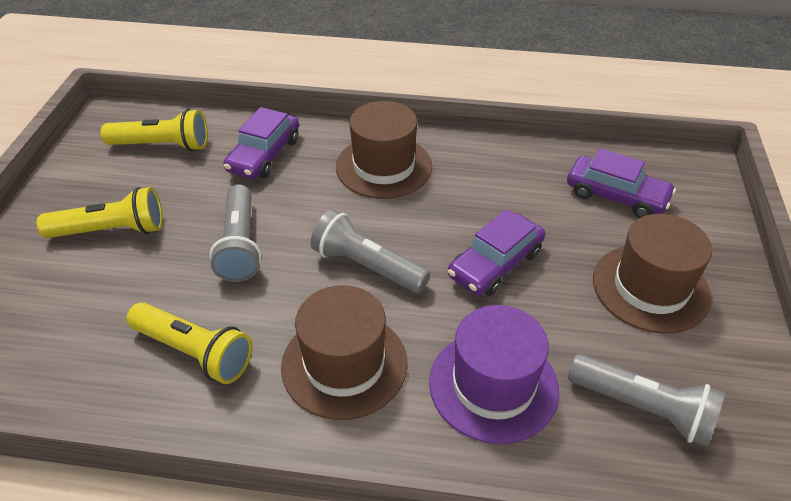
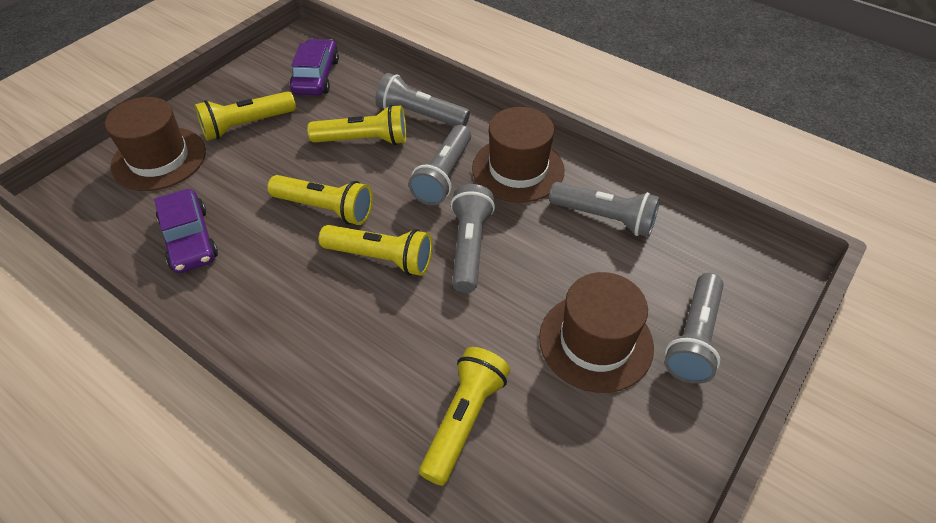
grey flashlight: [209,184,261,282] [310,209,430,293] [568,354,725,447] = 3 -> [375,73,470,126] [408,125,471,205] [451,184,495,293] [549,182,660,237] [664,273,724,384] = 5
purple car: [223,107,299,179] [448,209,545,296] [567,148,676,218] = 3 -> [154,189,218,273] [290,39,339,95] = 2
purple hat: [429,305,559,444] = 1 -> none = 0
yellow flashlight: [37,187,163,238] [100,109,208,151] [126,302,253,384] = 3 -> [195,91,296,141] [267,175,373,225] [307,105,407,145] [319,225,432,276] [419,347,510,486] = 5

